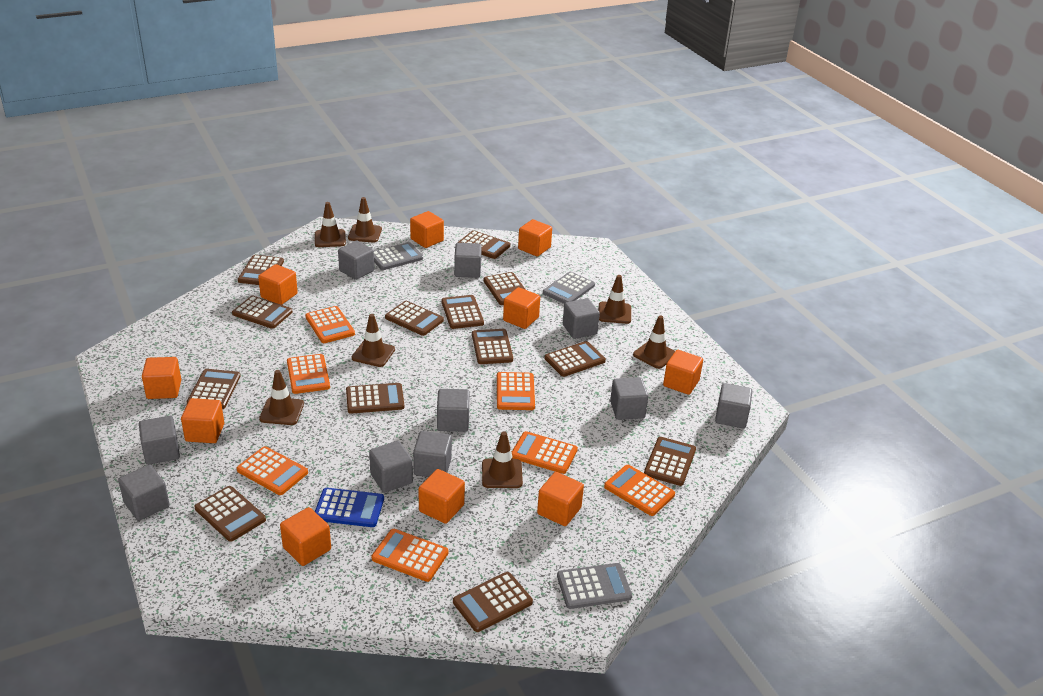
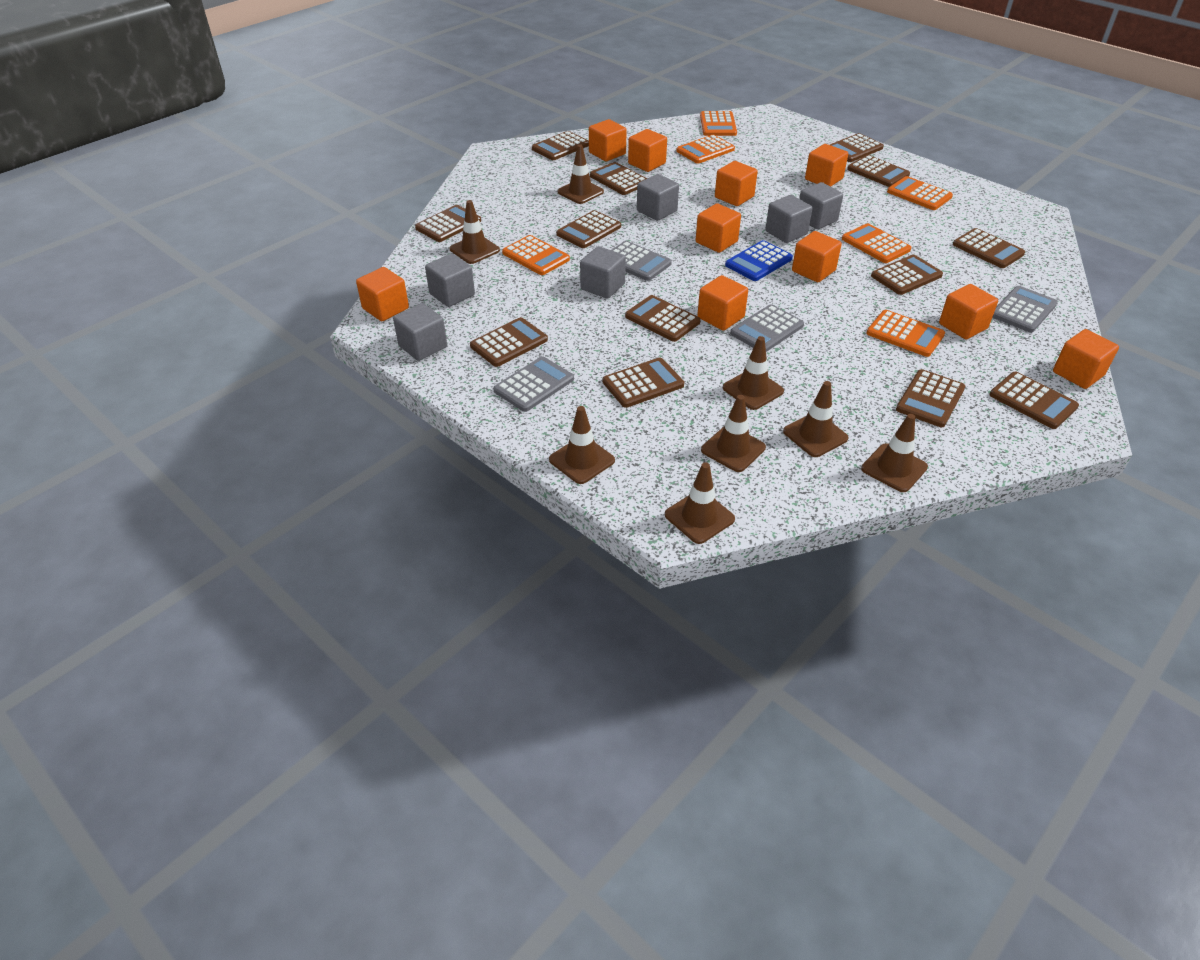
brown traffic cone: [259,370,304,425] [315,202,346,247] [348,197,382,242] [352,314,395,367] [482,431,523,488] [599,275,631,324] [633,315,675,369] = 7 -> [450,200,500,264] [549,406,615,484] [557,145,604,204] [665,462,735,544] [701,395,766,472] [723,336,784,410] [783,381,849,457] [861,414,928,492] = 8
grey calculator: [374,242,423,270] [543,272,595,304] [557,563,632,609] = 3 -> [493,356,574,412] [612,241,672,281] [730,304,804,352] [992,286,1058,333] = 4
grey cube: [118,465,170,521] [139,416,180,465] [338,240,374,280] [369,441,413,493] [413,431,452,477] [437,389,470,432] [454,243,482,278] [563,298,600,339] [610,377,648,420] [715,383,752,428] = 10 -> [393,303,447,361] [425,254,475,307] [580,246,626,299] [637,174,679,221] [765,195,813,243] [799,182,843,229] = 6
orange calculator: [237,446,308,495] [287,354,330,394] [305,306,355,343] [372,529,449,582] [497,372,535,410] [512,431,578,474] [604,465,675,516] = 7 -> [502,235,570,275] [676,135,735,163] [700,111,737,136] [842,223,911,263] [866,310,945,357] [887,176,953,210] = 6

